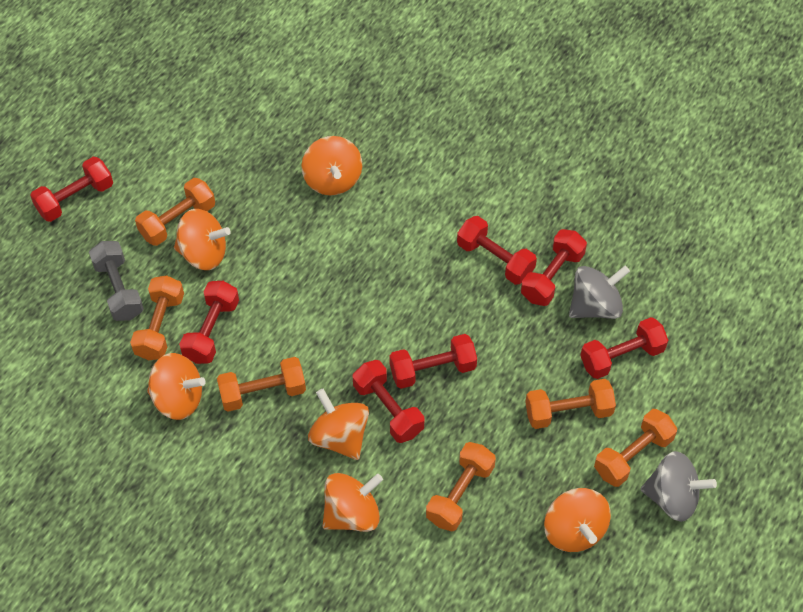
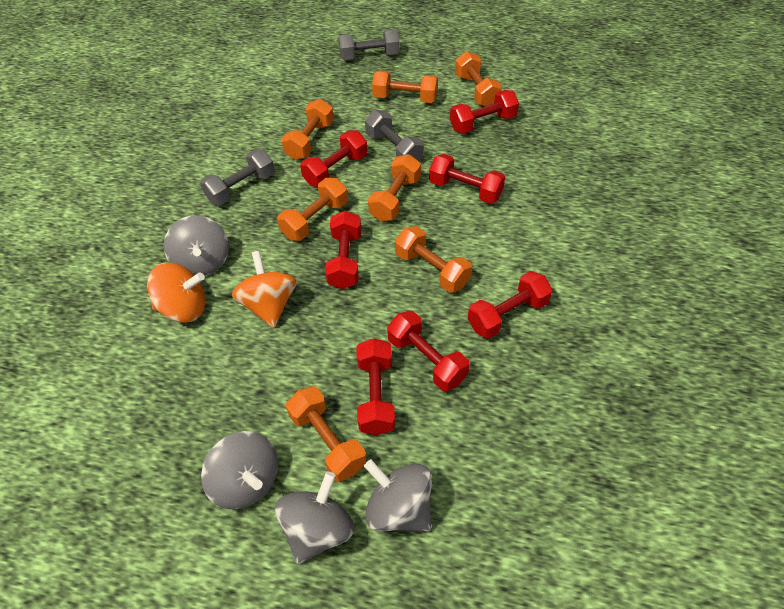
grey dumbbell: [89,241,144,321] = 1 -> [200,149,275,206] [338,29,400,60] [365,110,424,161] = 3
grey spinning top: [569,266,630,319] [640,451,717,522] = 2 -> [164,215,229,276] [201,431,278,509] [275,471,354,564] [364,459,432,532] = 4
orange dumbbell: [130,275,184,360] [135,178,215,246] [217,357,306,412] [426,442,496,532] [525,379,616,429] [594,409,677,487] = 6 -> [277,178,348,241] [281,99,334,160] [286,386,366,482] [368,154,421,221] [372,70,438,103] [395,226,472,293] [455,51,502,106] = 7
orange spinning top: [147,353,206,420] [174,209,231,270] [302,136,362,196] [308,389,369,460] [322,473,383,532] [544,488,611,552] = 6 -> [147,263,206,323] [232,251,297,328] = 2

